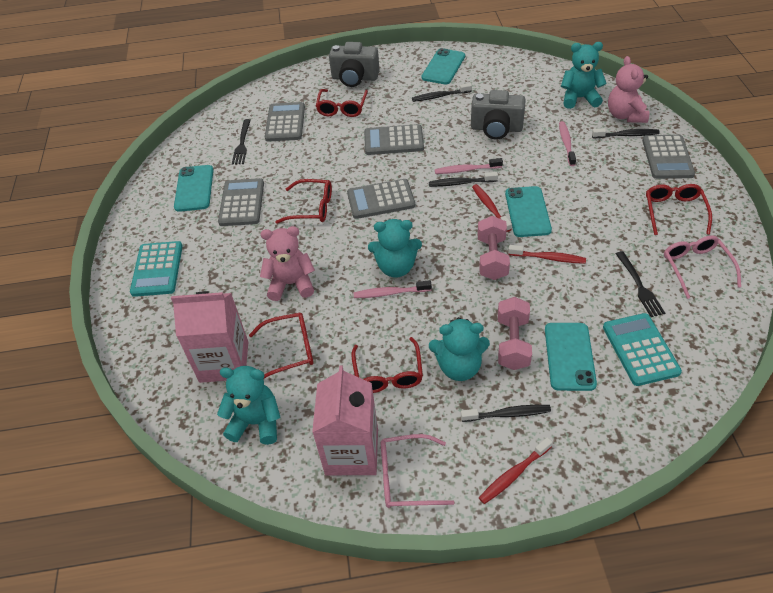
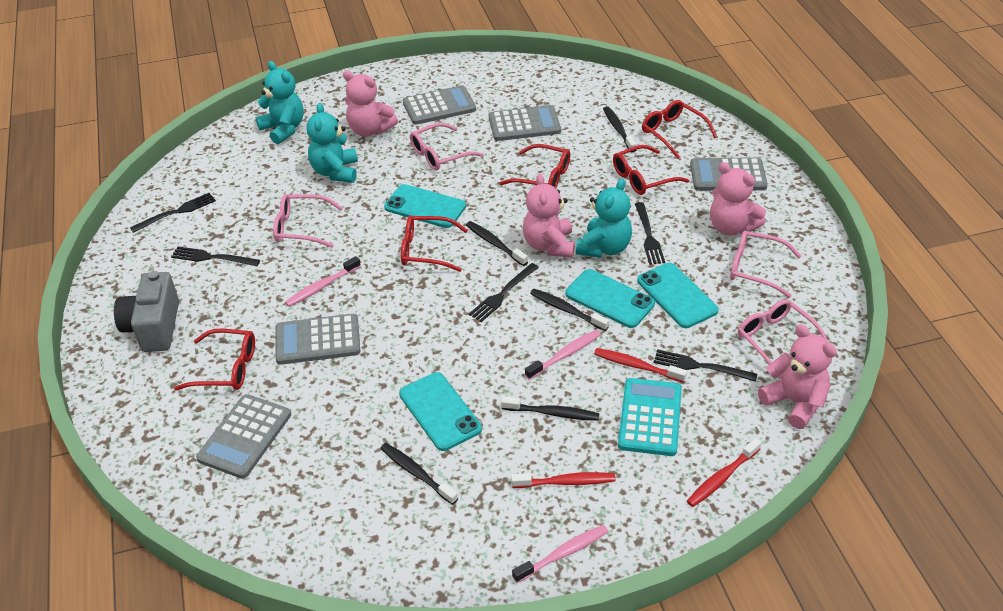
black fork: [232,119,251,165] [616,251,665,317] = 2 -> [130,193,216,233] [171,246,260,266] [469,263,539,322] [635,202,665,265] [654,349,757,382] = 5
black toothbrush: [412,83,472,102] [429,172,498,187] [461,405,551,422] [592,128,660,138] = 4 -> [380,443,458,505] [466,221,528,266] [501,396,599,421] [530,289,609,331] [603,106,637,152] = 5
grey camera: [329,42,380,87] [471,90,526,140] = 2 -> [114,271,179,352] = 1
pink carton: [171,291,248,383] [312,365,378,475] = 2 -> none = 0
pink dumbbell: [478,216,510,280] [498,297,532,370] = 2 -> none = 0
pink glasses: [381,434,454,508] [664,235,741,299] = 2 -> [273,194,343,248] [410,123,484,171] [730,231,801,298] [738,299,827,380] = 4
pink teddy bear: [260,226,315,301] [608,56,649,123] = 2 -> [343,70,398,137] [523,173,575,258] [710,162,766,235] [758,324,837,429] = 4
turquoise calculator: [130,241,183,297] [603,313,682,386] = 2 -> [618,378,682,456] = 1
turquoise teddy bear: [217,366,280,445] [368,219,422,278] [429,317,490,381] [561,42,607,109] = 4 -> [255,61,304,144] [307,103,358,183] [576,178,632,258] = 3

